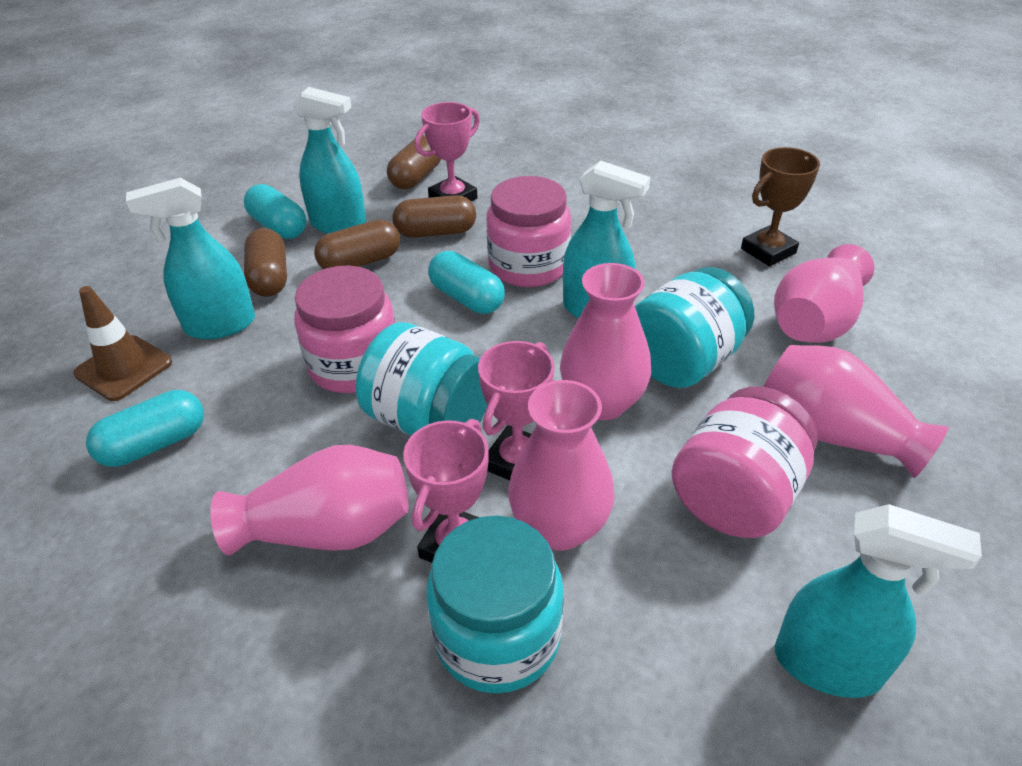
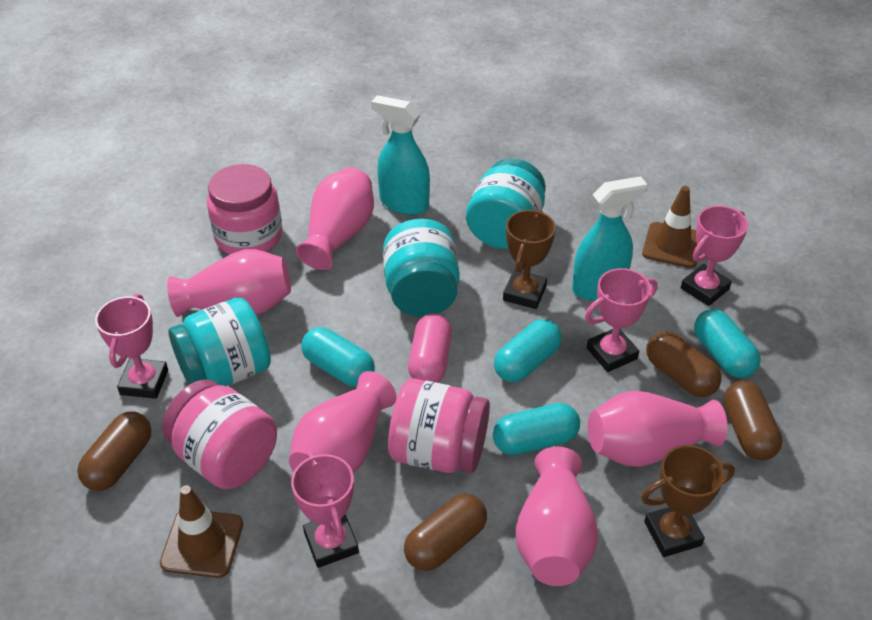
brown traffic cone: [73,286,172,401] = 1 -> [160,485,243,578] [642,186,699,268] = 2
brown trophy: [741,147,820,266] = 1 -> [503,209,556,309] [641,445,735,557] = 2
pink capsule: none = 0 -> [408,313,452,383] = 1
pink trophy: [403,419,489,563] [415,102,480,201] [478,341,555,481] = 3 -> [95,294,168,399] [291,451,359,568] [585,268,658,372] [681,206,748,306] = 4
turquoise capsule: [86,390,204,467] [244,184,307,239] [428,251,505,314] = 3 -> [301,327,375,386] [493,403,580,455] [494,319,562,382] [694,309,761,378] = 4
turquoise spray bottle: [126,178,255,339] [293,87,366,234] [563,161,650,319] [775,504,982,698] = 4 -> [371,95,430,215] [572,176,648,300] = 2

